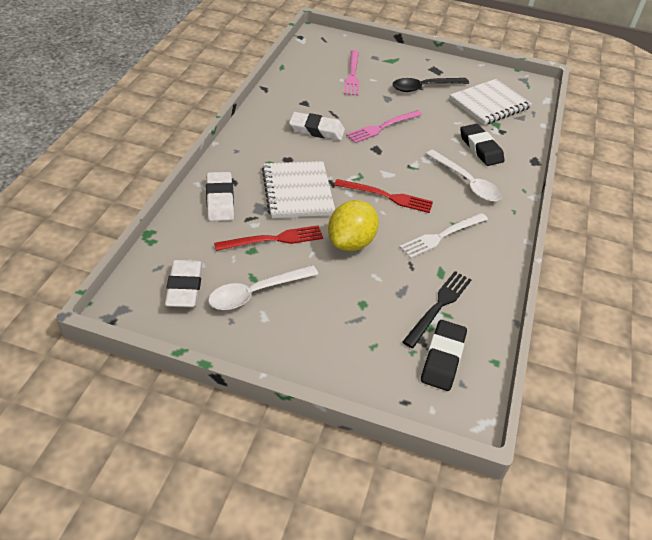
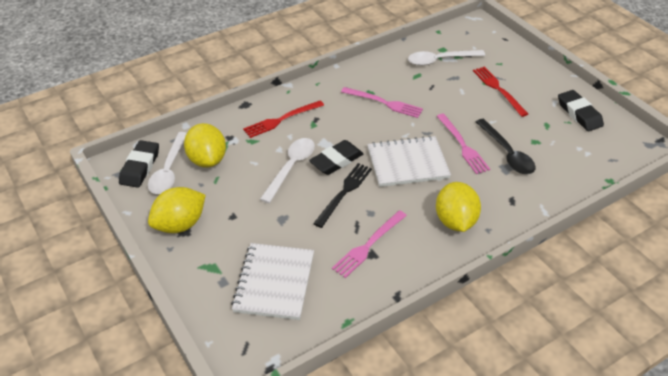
black eraser: [421,320,467,391] [460,124,504,166] = 2 -> [119,140,159,188] [309,140,364,175] [558,90,604,131] = 3
pink fork: [344,50,359,96] [346,110,422,143] = 2 -> [332,210,407,278] [341,87,423,118] [437,114,490,174] = 3
white eraser: [165,260,202,307] [206,172,234,221] [289,112,345,140] = 3 -> none = 0
white fork: [399,213,488,259] = 1 -> none = 0
white spoon: [208,265,318,310] [426,150,502,202] = 2 -> [148,132,187,194] [260,138,315,203] [408,50,485,66] = 3
yellow lemon: [328,200,379,251] = 1 -> [148,187,206,233] [184,123,226,168] [436,182,481,232] = 3

